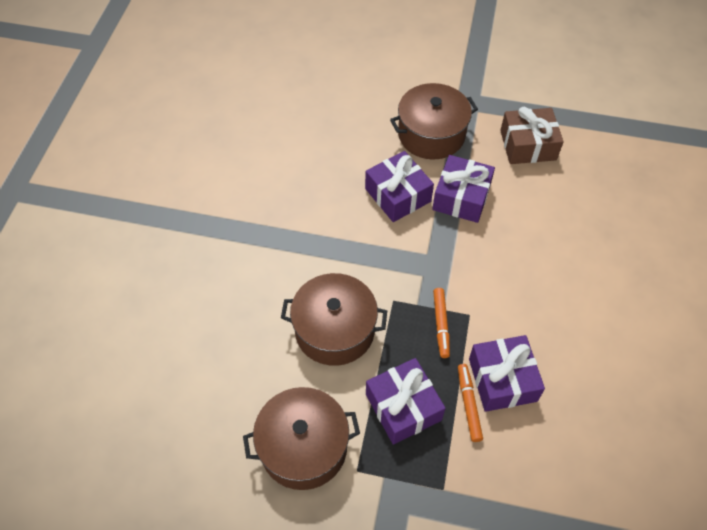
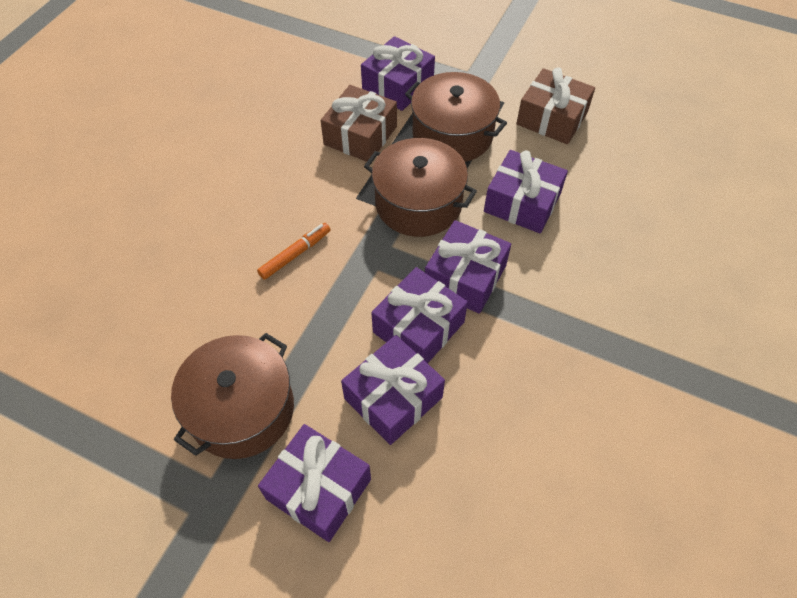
brown gift: [500,107,563,164] = 1 -> [321,85,397,162] [516,67,595,144] = 2
orange marker: [433,288,450,358] [458,364,483,442] = 2 -> [257,223,331,280] = 1
purple gift: [365,151,434,222] [366,358,446,445] [432,155,495,223] [469,335,545,412] = 4 -> [258,424,371,542] [341,335,445,445] [361,36,435,111] [371,267,468,363] [425,220,511,314] [484,150,568,234] = 6

